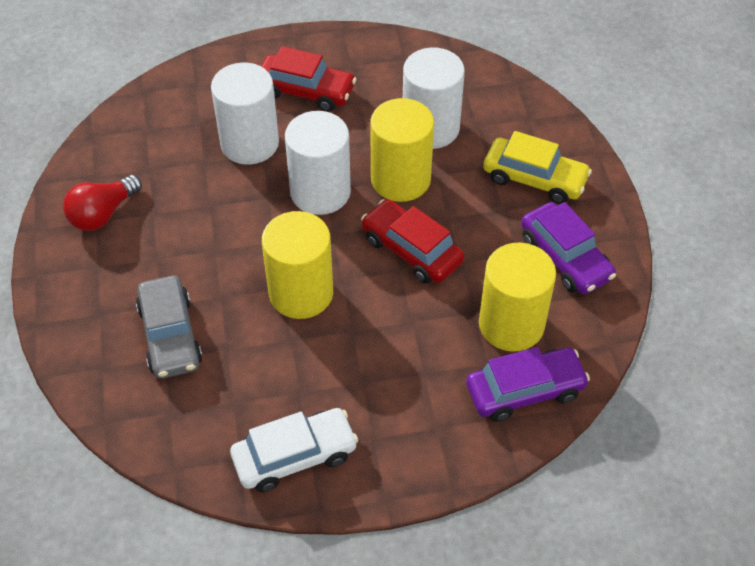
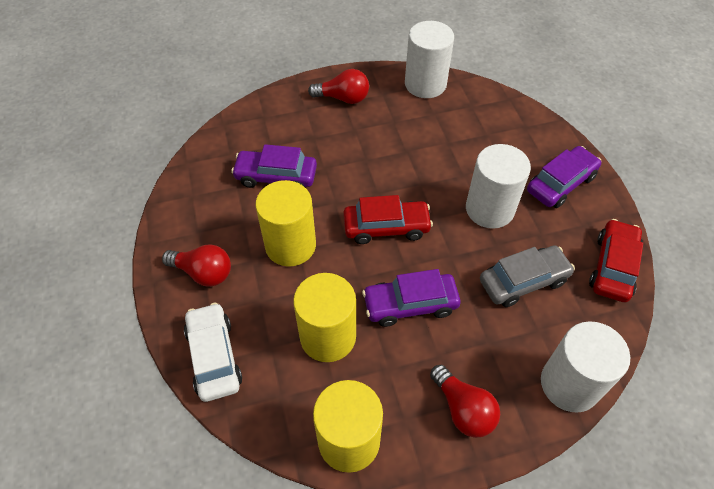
purple car: [466,347,590,422] [521,202,616,294] = 2 -> [231,144,317,188] [362,269,461,327] [527,146,601,208] = 3
red light bulb: [63,175,142,231] = 1 -> [162,244,231,287] [308,69,369,104] [430,365,500,438] = 3
yellow car: [483,131,592,204] = 1 -> none = 0

